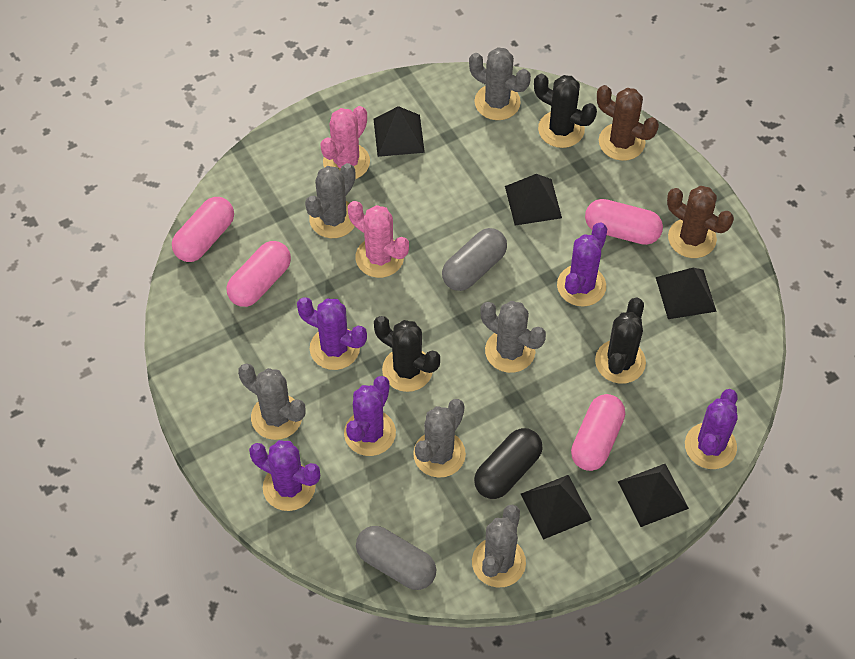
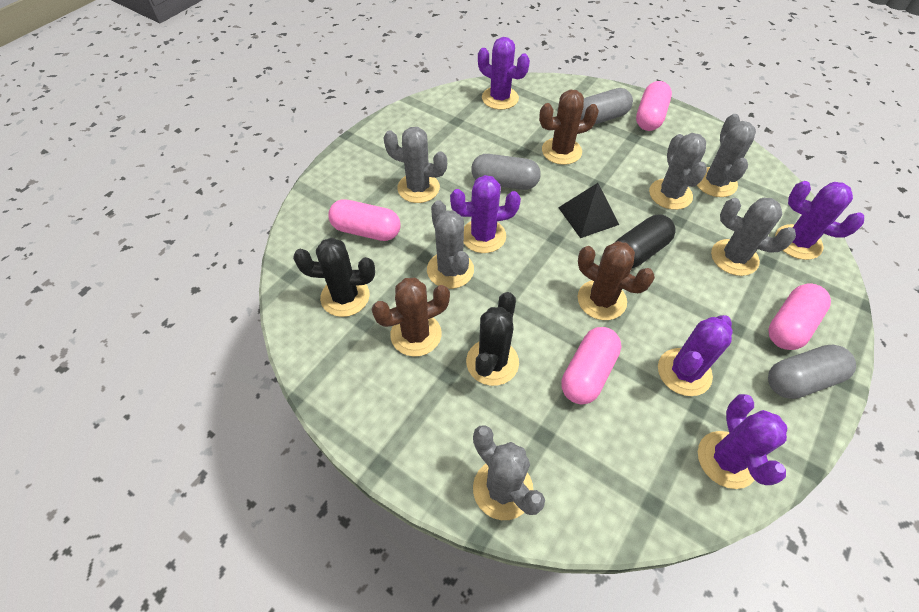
black cactus: [374,316,440,392] [534,74,597,148] [595,298,646,384] = 3 -> [293,238,375,317] [466,292,519,386] = 2
black pyramid: [374,106,425,157] [505,174,562,226] [521,475,592,540] [618,464,689,527] [656,268,717,319] = 5 -> [558,183,619,238] = 1
brown cactus: [597,85,659,161] [667,186,734,258] = 2 -> [372,278,450,357] [539,90,599,165] [577,241,655,320] = 3
grey capsule: [356,526,436,590] [442,228,507,291] = 2 -> [471,154,541,190] [581,88,633,125] [768,345,856,399] = 3
pink cactus: [320,106,370,179] [348,201,409,278] = 2 -> none = 0

